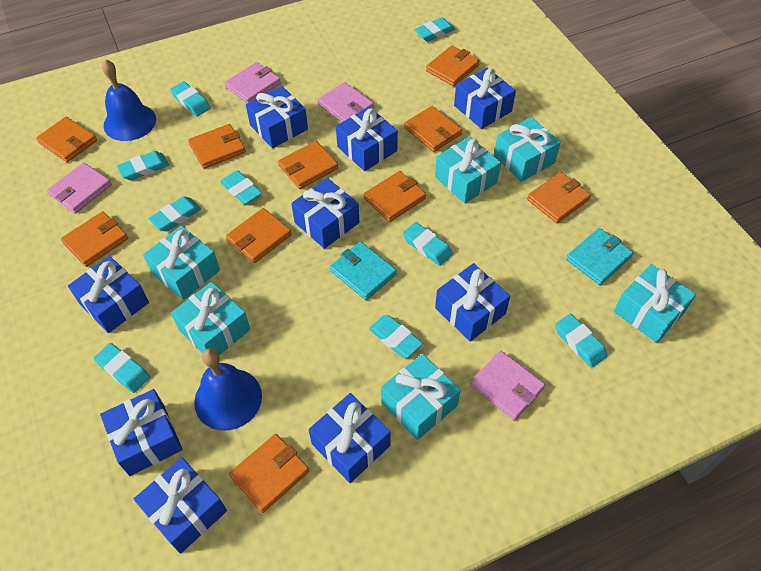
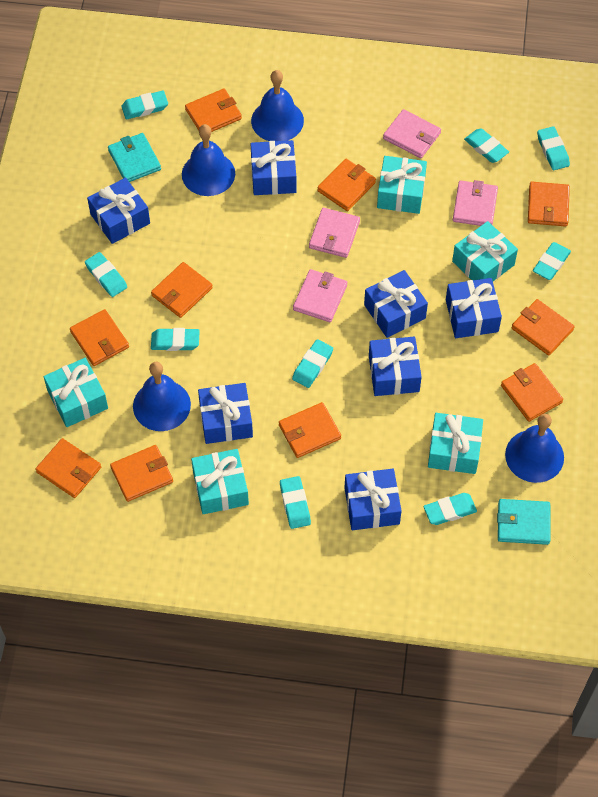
blue bell: [102,59,156,141] [194,348,262,431] = 2 -> [133,362,191,431] [182,124,235,196] [251,70,304,141] [505,414,564,483] = 4
blue gift: [68,256,149,333] [100,389,183,476] [134,457,227,554] [246,86,308,148] [291,178,359,249] [308,393,391,483] [336,107,398,171] [435,263,510,342] [454,68,516,129] = 9 -> [87,178,150,244] [198,383,253,444] [251,140,296,195] [344,469,402,530] [364,270,428,338] [369,337,422,396] [446,278,502,338] = 7
turquoise gift: [143,226,220,300] [171,282,250,355] [381,354,461,440] [435,137,501,204] [494,117,561,182] [614,264,696,343] = 6 -> [44,358,108,427] [191,449,249,514] [377,156,427,214] [428,413,483,474] [452,221,518,281] = 5

